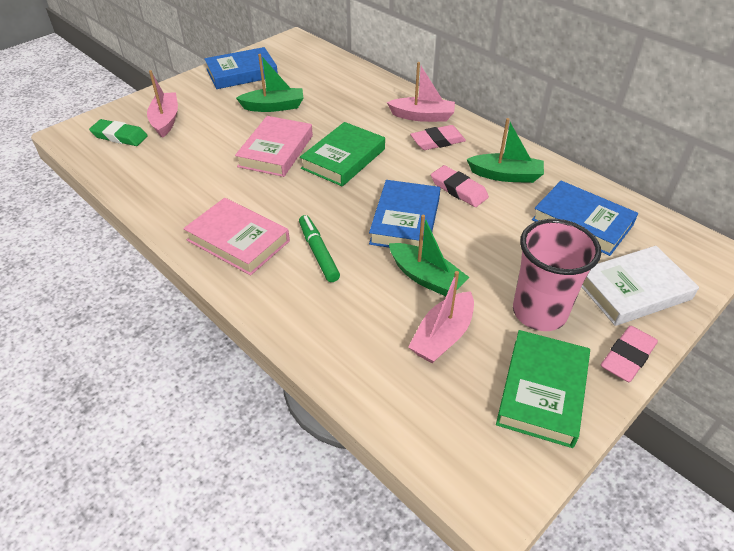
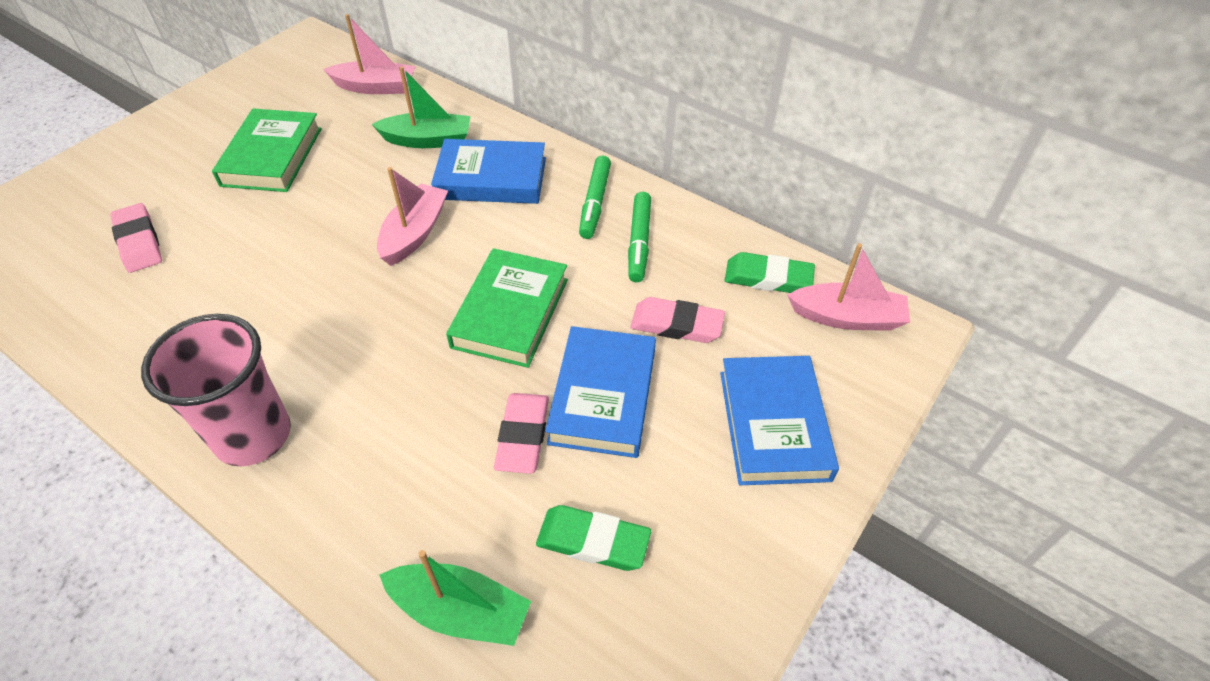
green boat: [236,54,303,112] [389,215,470,296] [467,118,544,183] = 3 -> [372,66,471,148] [379,550,531,646] = 2
green eraser: [89,119,148,146] = 1 -> [536,505,651,571] [725,252,815,293] = 2
green marker: [299,215,340,282] = 1 -> [579,156,611,239] [628,192,651,282] = 2
pink book: [183,198,290,276] [235,116,313,177] = 2 -> none = 0
white book: [582,246,699,326] = 1 -> none = 0

